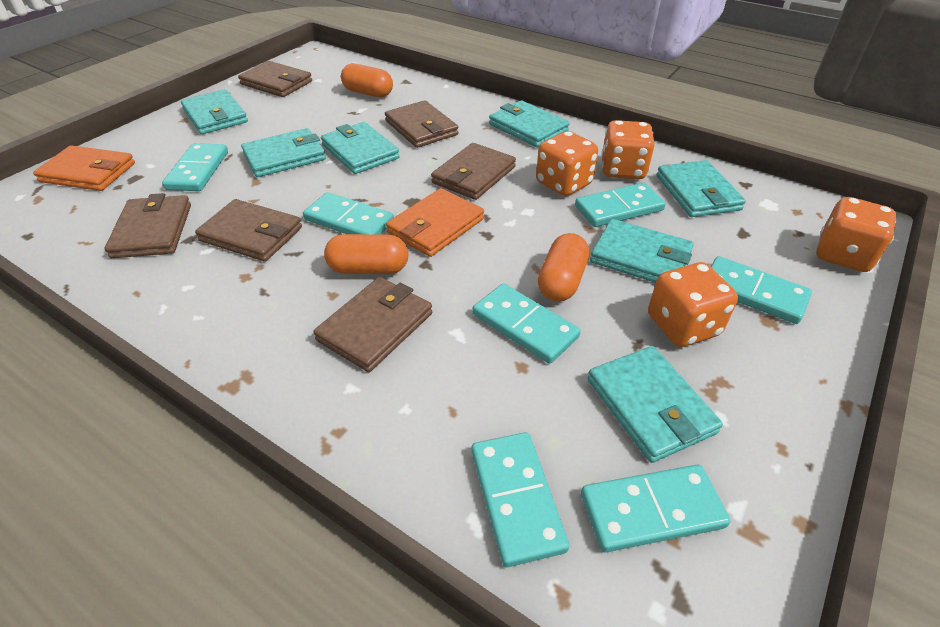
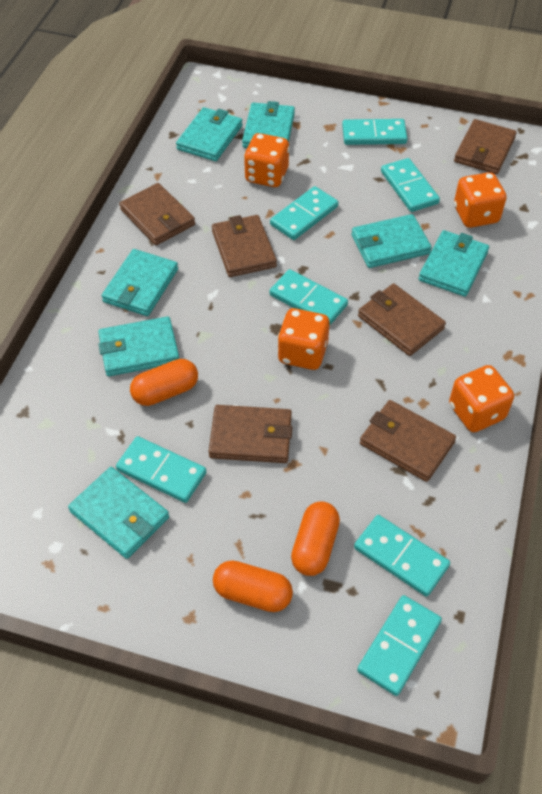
orange wallet: [33,145,135,191] [386,188,484,257] = 2 -> none = 0

